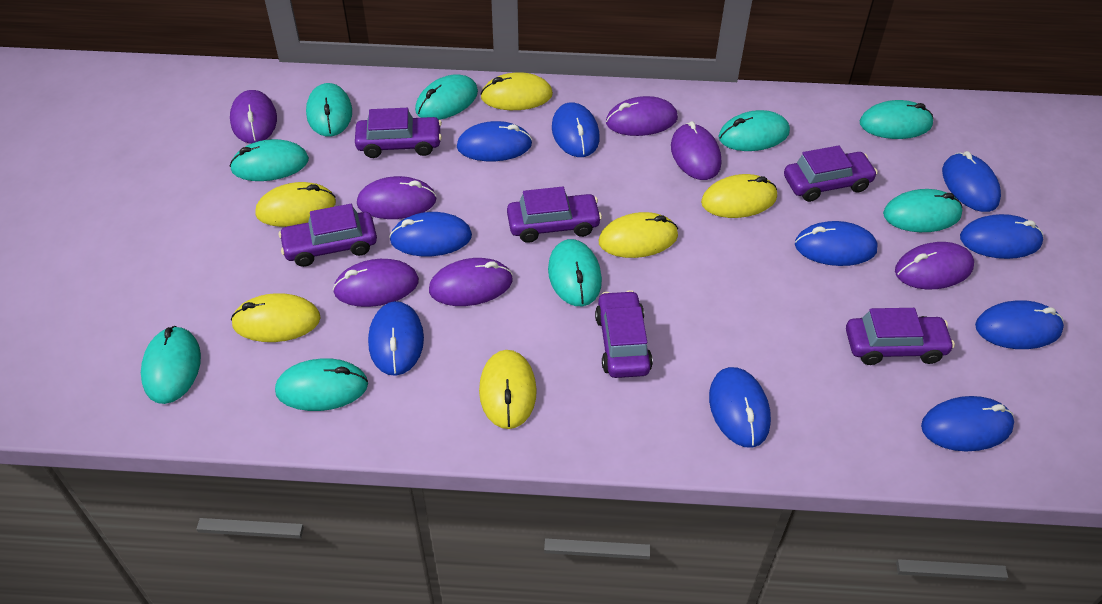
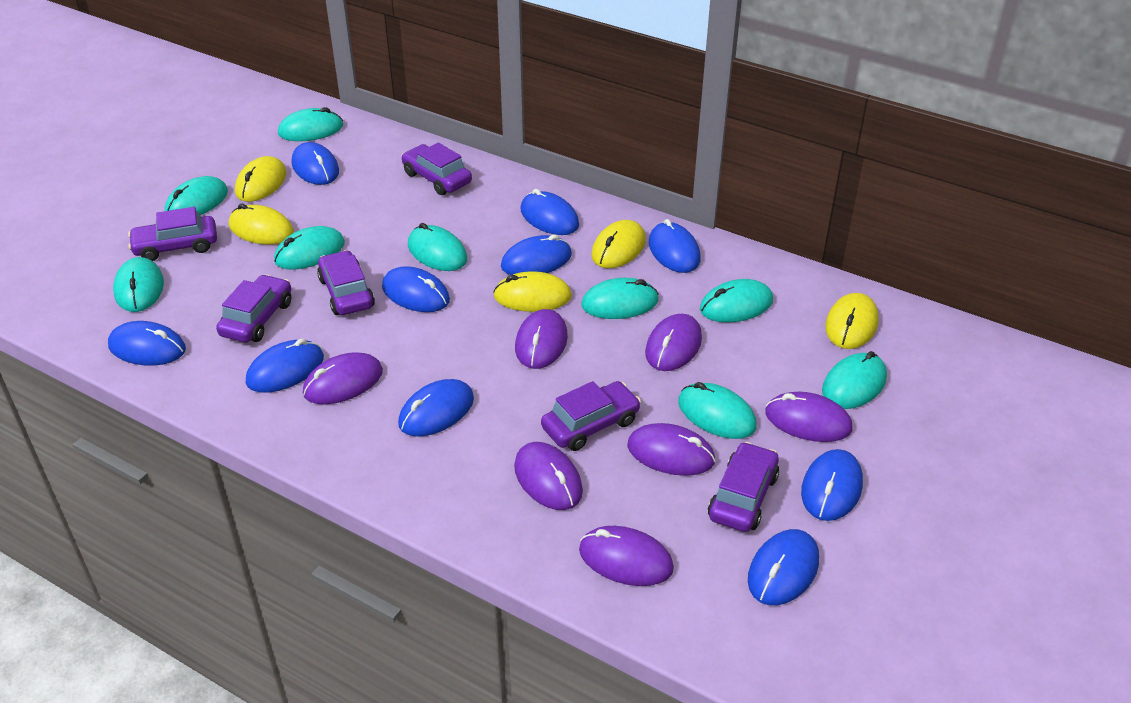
yellow mouse: [231,293,321,342] [255,182,336,227] [479,350,537,429] [480,72,553,110] [598,212,678,258] [701,174,777,218] = 6 -> [229,204,294,245] [235,156,286,202] [493,271,572,312] [591,220,646,268] [826,293,878,349] = 5

